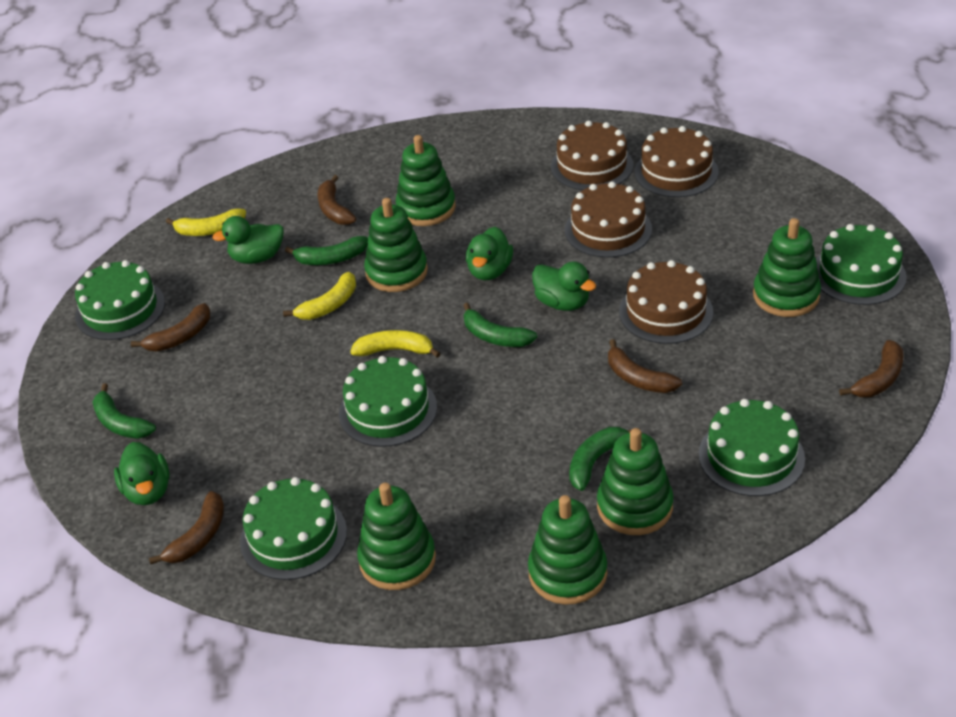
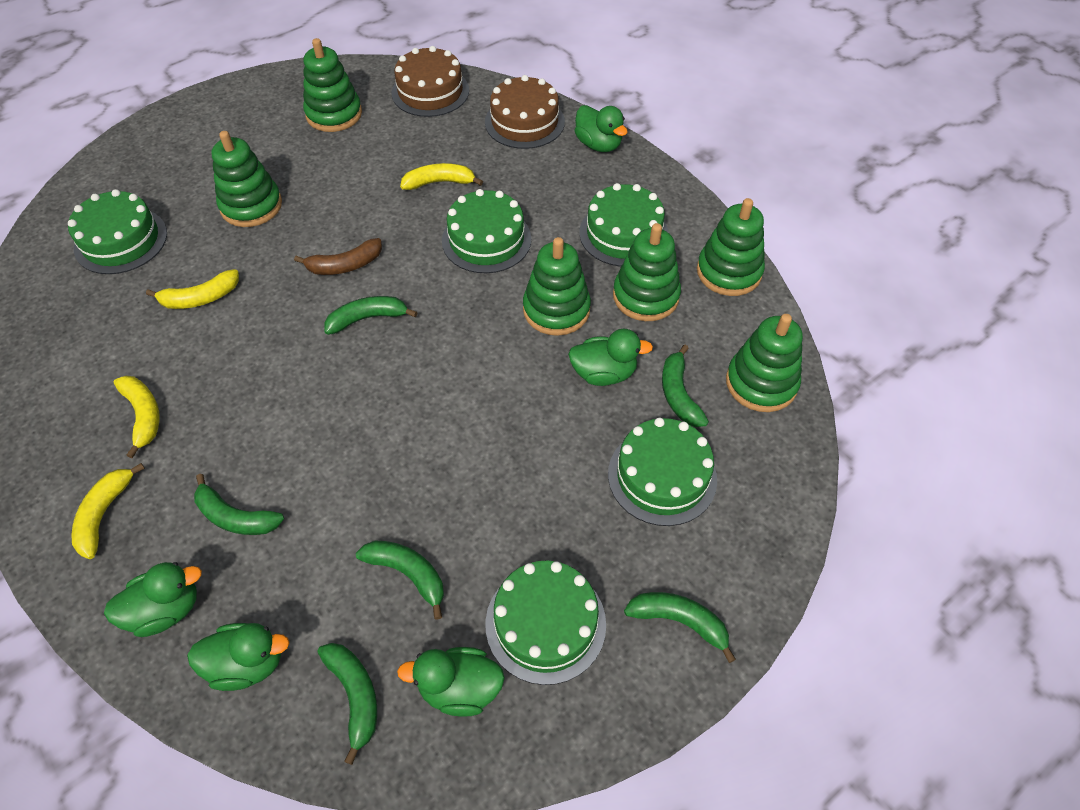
brown banana: [131,303,210,352] [149,491,224,564] [318,175,356,225] [608,339,682,393] [839,340,904,397] = 5 -> [294,238,382,275] = 1
brown cake: [551,120,633,190] [565,181,652,258] [619,260,713,344] [635,126,719,197] = 4 -> [392,46,469,117] [485,75,565,149] = 2
green banana: [93,383,156,439] [285,236,368,265] [463,303,537,347] [569,427,639,491] = 4 -> [194,474,284,535] [318,643,377,765] [324,296,417,335] [356,541,444,620] [624,592,736,663] [662,344,709,427] = 6
green duck: [114,442,170,505] [212,216,284,264] [466,227,513,280] [532,261,596,311] = 4 -> [104,562,202,637] [187,623,289,691] [397,647,505,717] [568,329,653,386] [575,105,628,152] = 5
yellow banana: [166,209,246,236] [283,272,356,320] [350,330,441,358] = 3 -> [71,463,145,559] [114,376,160,458] [146,269,239,309] [400,163,483,190] = 4

